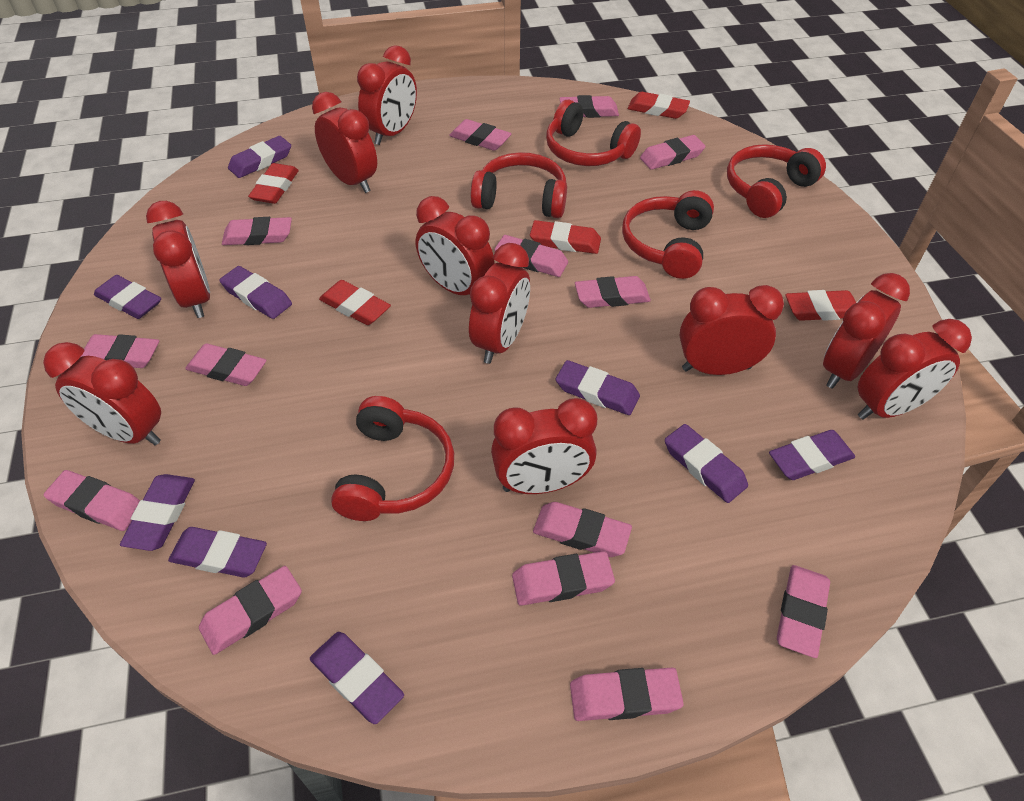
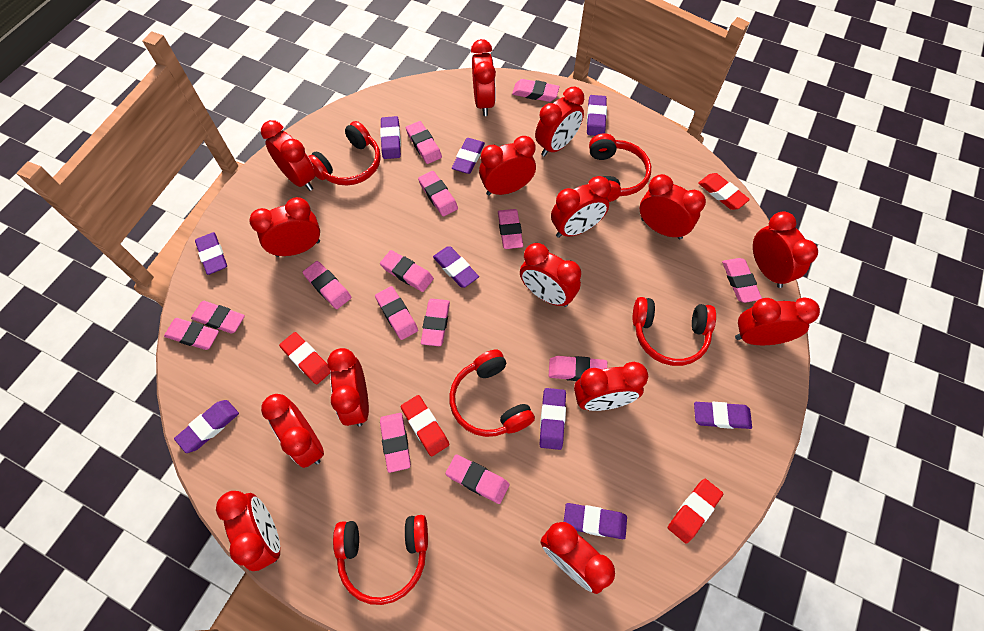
red clock: [43,342,161,445] [146,201,210,318] [312,92,377,193] [357,45,417,145] [416,196,495,295] [469,243,530,364] [491,398,597,494] [679,285,784,375] [823,273,910,389] [857,319,972,420] = 10 -> [216,491,280,571] [249,197,320,257] [261,120,316,191] [261,394,324,468] [327,348,369,427] [471,39,496,116] [479,136,536,196] [520,243,581,307] [535,87,584,157] [540,522,615,594] [551,176,611,238] [574,362,648,411] [640,174,706,239] [735,297,820,345] [753,211,818,288] = 15
red eraser: [248,163,299,204] [319,280,391,325] [530,220,601,254] [628,92,690,119] [785,290,856,321] = 5 -> [279,332,331,384] [401,395,449,456] [668,479,723,543] [698,173,750,210] = 4

